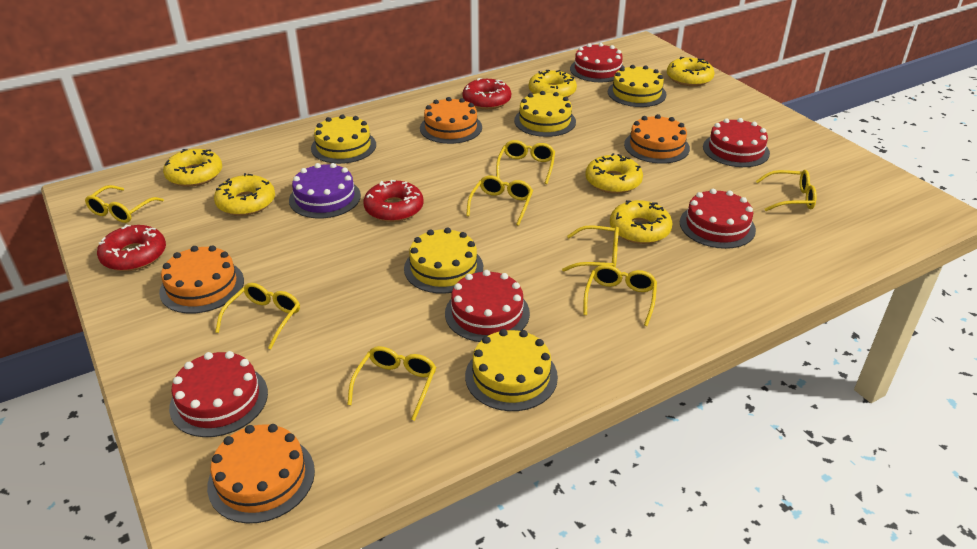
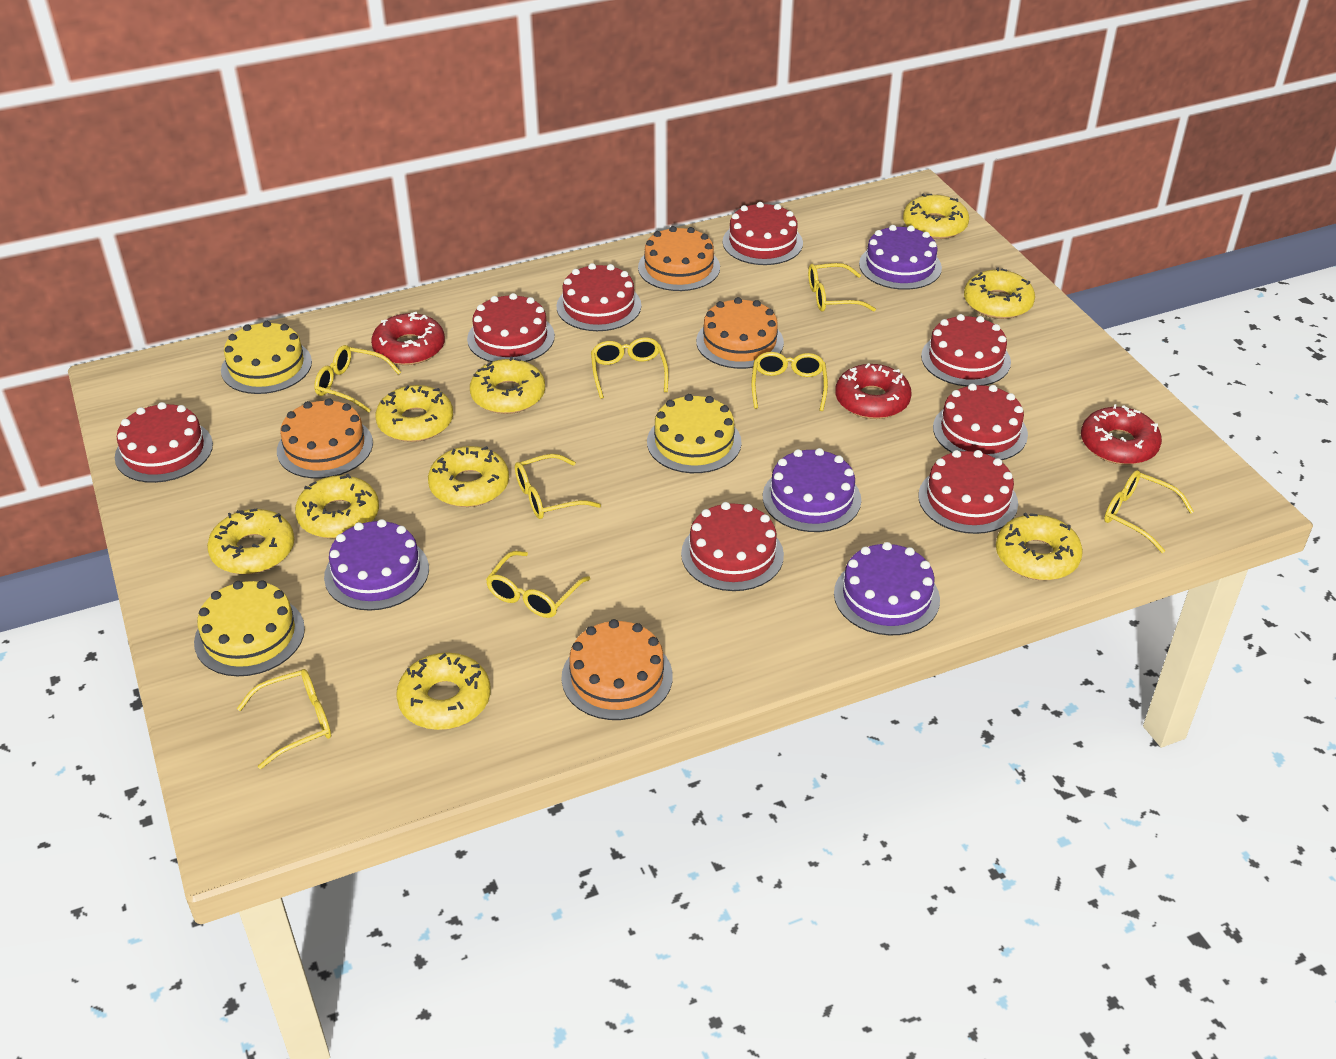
purple cake: [289,163,361,218] = 1 -> [324,519,429,611] [763,448,861,532] [834,542,940,635] [859,225,942,290] = 4
red cake: [169,351,268,437] [445,270,530,342] [570,43,625,82] [680,189,756,249] [703,118,770,167] = 5 -> [115,402,213,483] [467,293,555,362] [556,263,641,331] [681,502,784,591] [723,202,803,265] [918,450,1018,534] [921,314,1011,387] [933,384,1028,460] = 8
yellow cake: [311,114,376,164] [404,228,483,294] [465,329,558,411] [514,91,576,137] [608,65,667,107] = 5 -> [194,580,305,676] [221,321,312,394] [647,394,742,473] = 3
yellow donut: [163,149,222,187] [214,173,275,216] [529,70,577,97] [585,153,643,194] [610,200,673,244] [667,57,715,86] = 6 -> [207,509,294,574] [295,474,379,538] [375,385,453,442] [396,653,490,730] [428,446,509,507] [470,356,545,414] [903,193,969,239] [964,267,1035,319] [996,513,1083,580] = 9

